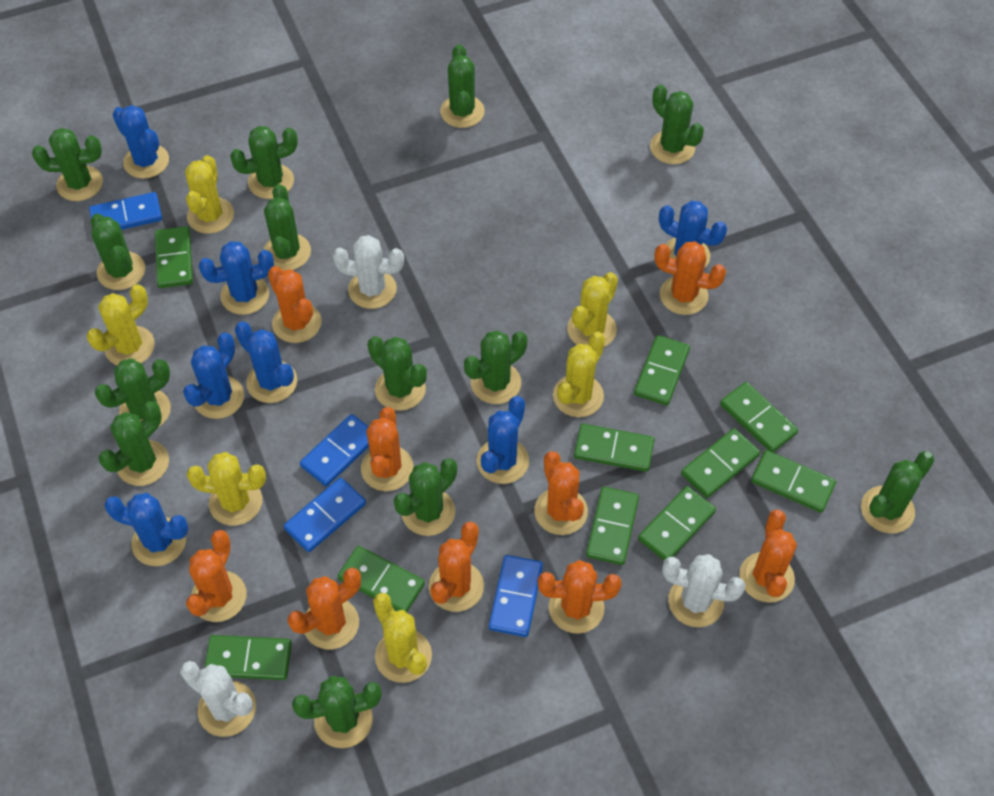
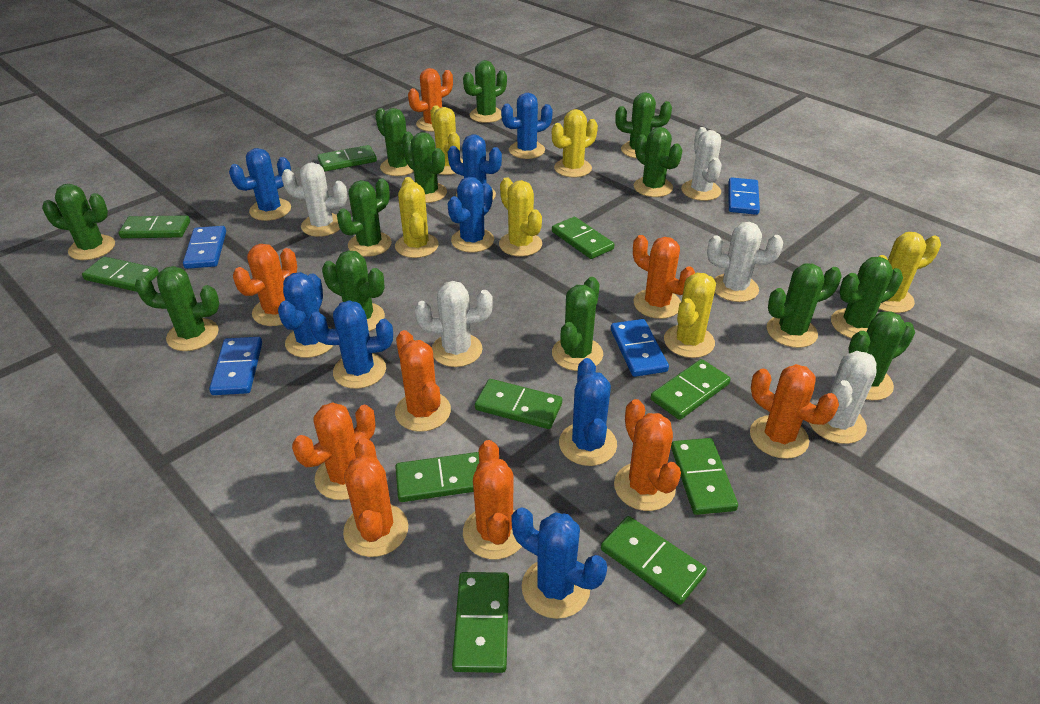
blue cactus: [104,493,189,566] [112,105,169,179] [183,333,244,419] [199,241,274,315] [235,321,297,403] [477,396,529,484] [659,201,727,268] = 7 -> [229,148,291,221] [278,272,334,358] [309,300,393,389] [448,134,502,200] [448,177,494,253] [501,93,553,159] [511,507,607,619] [559,358,617,466] = 8
white cactus: [180,661,256,737] [333,235,404,309] [662,554,746,627] = 3 -> [281,162,347,237] [415,281,493,367] [681,127,722,201] [707,222,783,302] [809,351,877,444] = 5

